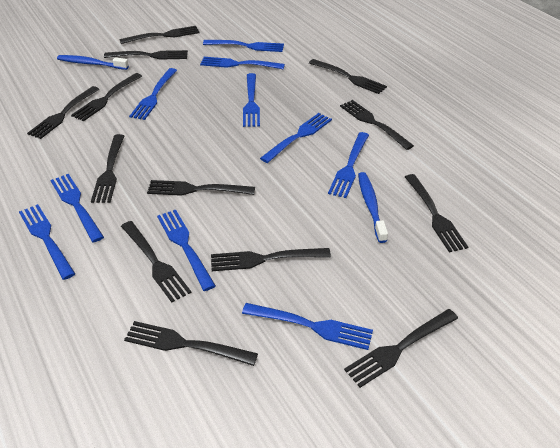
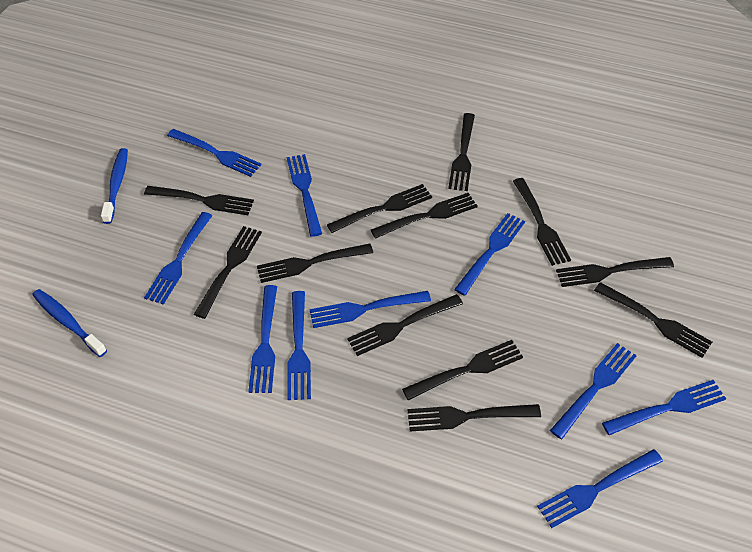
black fork: [27,86,99,139] [71,73,142,121] [91,134,124,203] [104,50,188,60] [119,26,200,44] [121,221,191,303] [124,321,258,366] [147,180,255,196] [211,248,331,271] [309,59,387,94] [340,100,414,150] [344,309,458,388] [405,174,468,252] = 13 -> [144,186,254,215] [194,226,262,319] [257,244,373,283] [327,184,432,233] [347,294,463,356] [371,193,478,239] [402,340,523,400] [408,404,541,431] [448,113,475,191] [513,178,571,266] [556,257,674,287] [594,282,712,358] = 12

